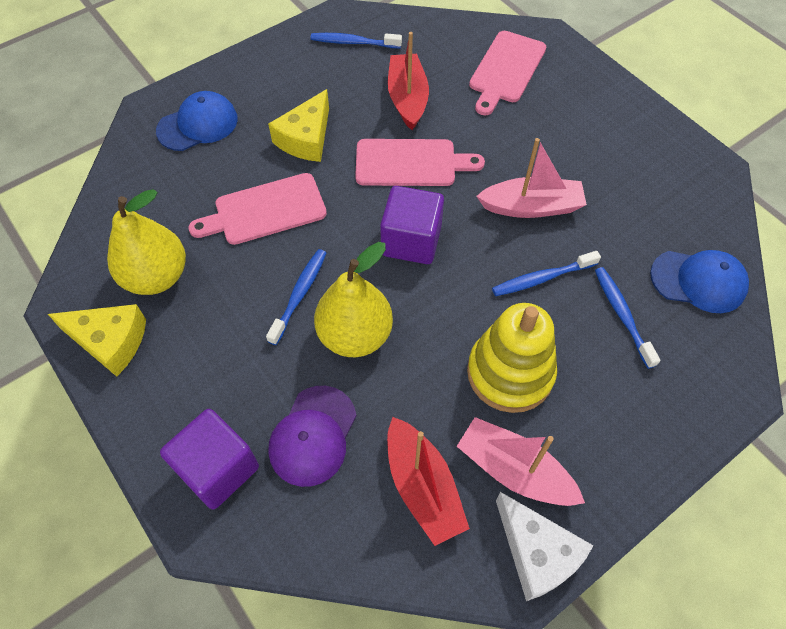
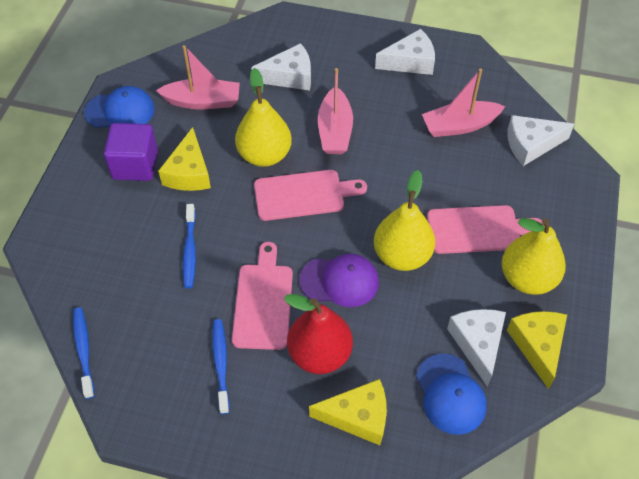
blue toothbrush: [266,249,326,345] [310,33,402,48] [492,251,601,296] [595,267,661,369] = 4 -> [73,307,94,399] [183,204,196,289] [212,319,230,414] = 3
pink boat: [457,417,585,506] [477,138,587,218] = 2 -> [156,45,240,110] [318,68,353,154] [422,68,505,137] = 3
purple cube: [160,409,259,509] [380,186,444,264] = 2 -> [104,123,158,181] = 1
red boat: [387,417,470,546] [388,32,429,130] = 2 -> none = 0
red pear: none = 0 -> [284,294,353,374] = 1
white cheese: [496,492,593,601] = 1 -> [251,43,311,90] [375,29,435,75] [447,309,506,387] [507,115,574,166] = 4
yellow cheese: [48,304,146,376] [268,89,329,162] = 2 -> [158,127,211,191] [309,379,387,445] [507,311,567,389] = 3
yellow pear: [107,189,186,295] [314,242,393,357] = 2 -> [235,68,292,167] [374,170,435,271] [502,218,566,295] = 3
yellow stacking toy: [467,303,557,413] = 1 -> none = 0

